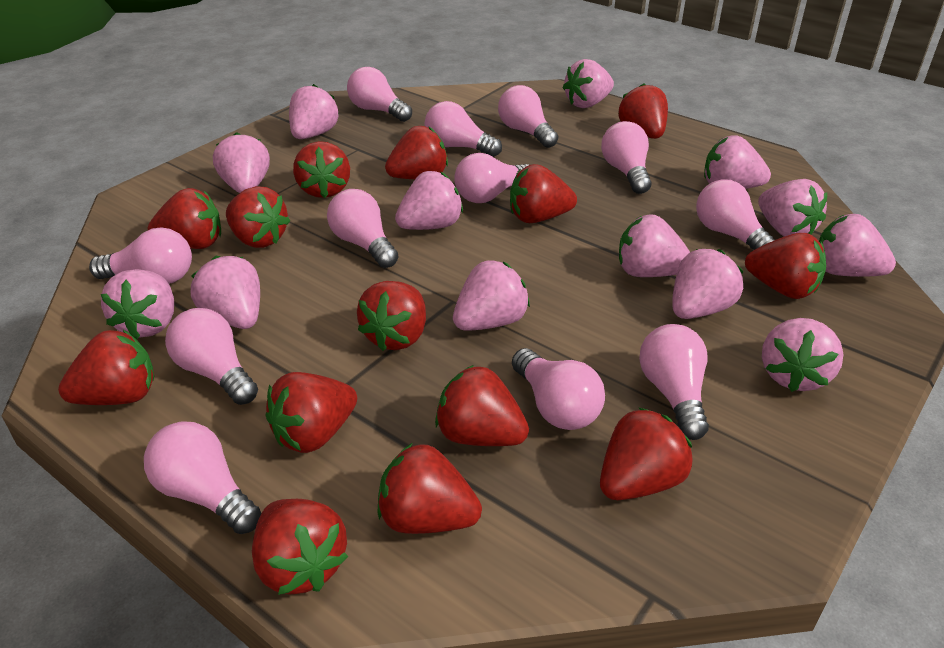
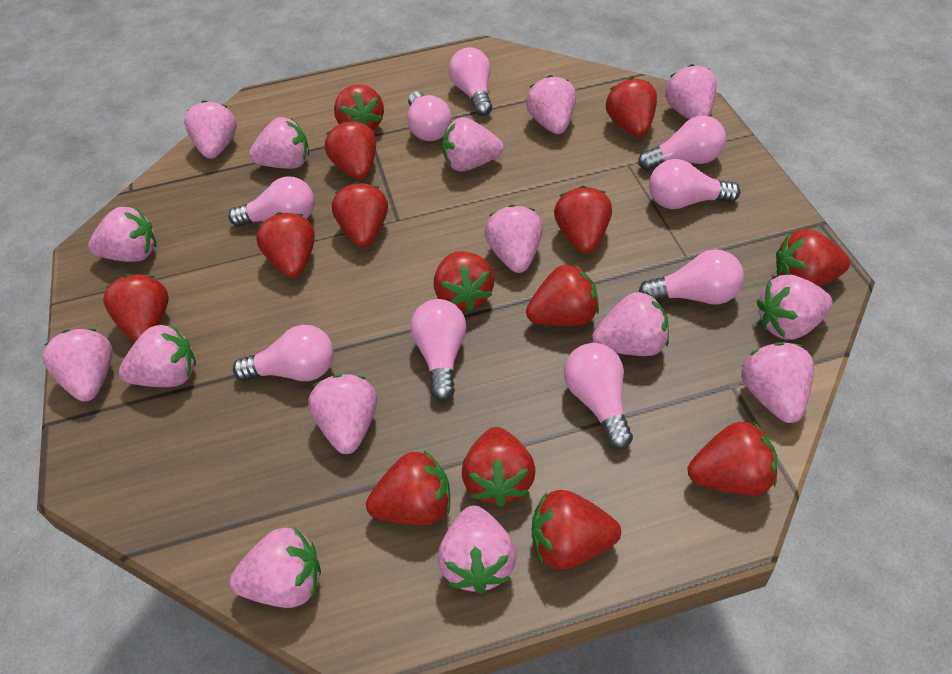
pink light bulb: [89,228,192,284] [144,421,261,534] [165,308,258,405] [327,189,399,268] [347,67,412,122] [424,101,502,157] [454,153,529,203] [498,85,559,148] [512,348,605,430] [601,121,652,194] [639,324,709,440] [696,179,774,250] = 12 -> [228,176,314,227] [233,325,334,381] [407,91,452,141] [410,299,466,400] [449,47,492,116] [564,343,633,449] [638,115,726,171] [639,249,744,304] [649,159,740,209] = 9
pink strawberry: [101,269,174,339] [191,256,260,329] [213,132,270,193] [289,84,339,139] [395,171,463,230] [453,260,530,331] [563,59,614,108] [619,215,690,277] [672,249,743,319] [704,135,771,189] [758,179,827,237] [762,318,843,392] [819,214,896,277] = 13 -> [43,328,113,401] [88,207,156,262] [119,324,196,387] [184,100,237,159] [229,528,321,608] [249,117,309,169] [308,374,377,454] [438,505,517,594] [442,117,504,172] [484,204,543,273] [526,75,576,134] [592,292,669,356] [665,64,717,120] [741,342,814,423] [757,275,833,340] = 15

